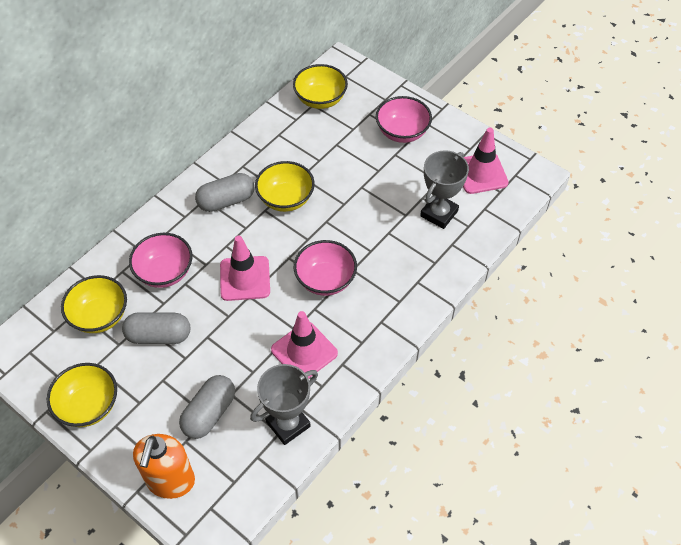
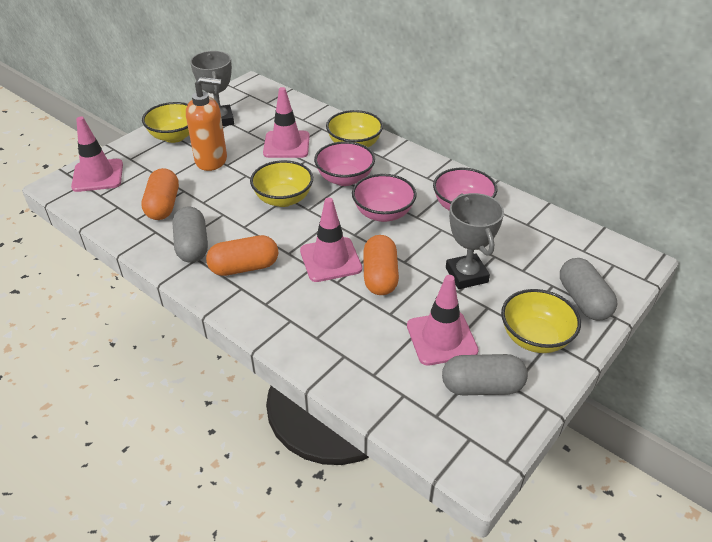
orange capsule: none = 0 -> [142,168,179,220] [206,235,278,276] [363,235,399,295] = 3
pink traffic cone: [220,236,270,301] [271,311,338,379] [463,128,509,194] = 3 -> [71,117,123,192] [263,87,310,158] [300,198,362,282] [407,275,479,365] = 4

